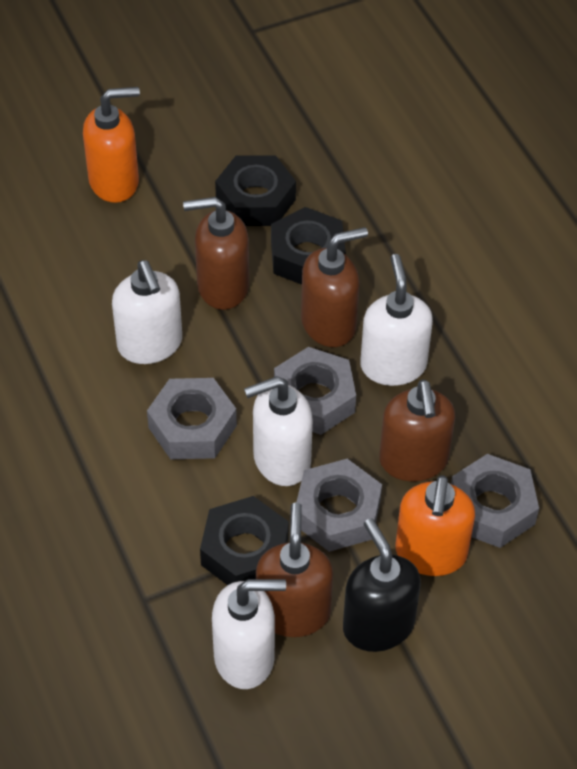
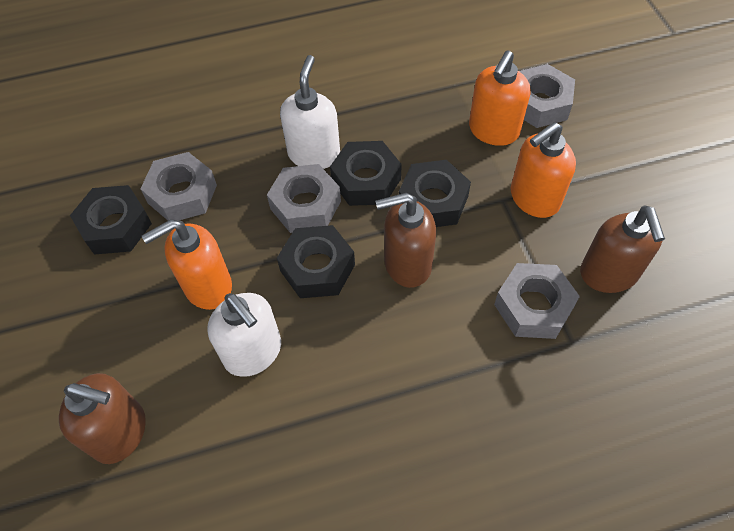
black nut: [200,496,289,585] [215,155,296,226] [271,207,346,285] = 3 -> [70,185,152,255] [277,225,355,298] [330,141,402,206] [399,160,471,227] = 4
black soap dispenser: [343,518,421,652] = 1 -> none = 0
brown soap dispenser: [183,197,249,310] [256,502,333,637] [301,227,368,347] [379,379,455,482] = 4 -> [59,373,146,464] [375,193,436,288] [580,206,665,293] = 3
orange soap dispenser: [83,87,140,203] [396,475,475,576] = 2 -> [142,219,232,310] [469,51,530,146] [511,122,576,218] = 3
white soap dispenser: [112,260,182,364] [212,579,286,689] [244,376,313,486] [360,254,433,386] = 4 -> [207,293,281,377] [280,55,340,169] = 2

